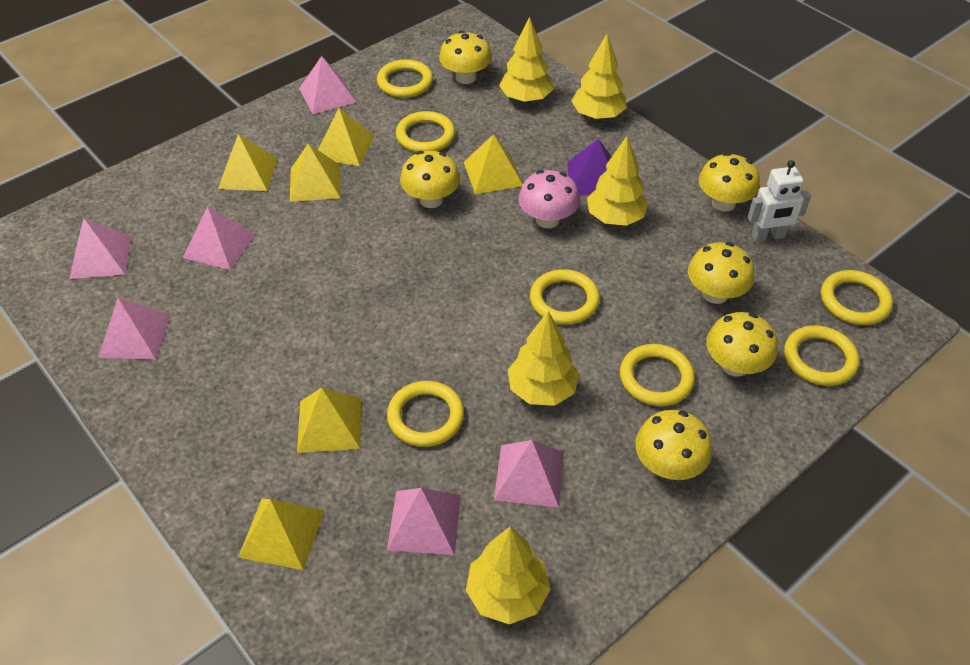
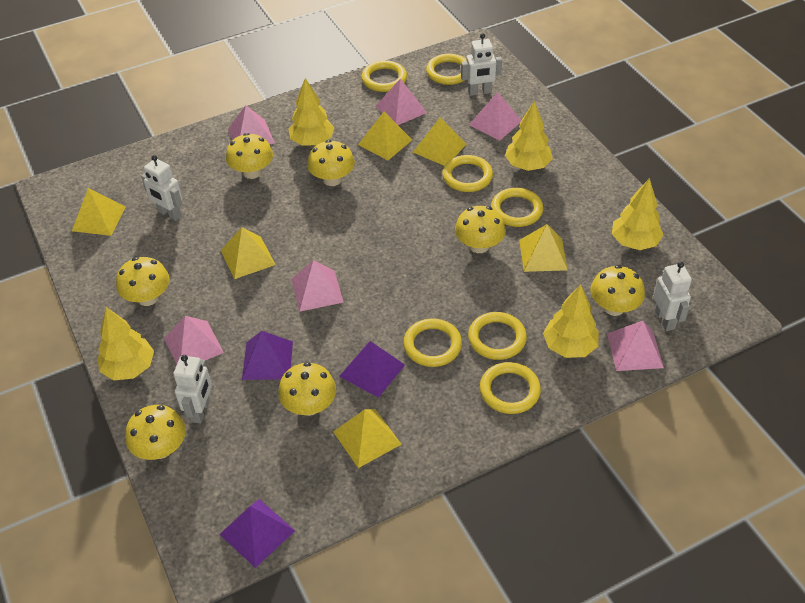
pink mushroom: [519,170,580,228] = 1 -> none = 0
purple pyramid: [567,139,612,195] = 1 -> [219,499,295,568] [242,331,293,380] [339,341,405,398] = 3
white robot: [748,160,811,242] = 1 -> [141,155,183,221] [173,355,212,423] [461,33,502,96] [653,261,692,331] = 4
yellow mushroom: [400,151,460,208] [439,31,492,84] [635,410,712,480] [688,242,754,304] [699,153,760,212] [706,312,778,377] = 6 -> [116,257,170,306] [125,405,186,460] [226,133,273,179] [278,362,336,416] [307,140,355,186] [455,206,506,253] [590,265,645,316] = 7

